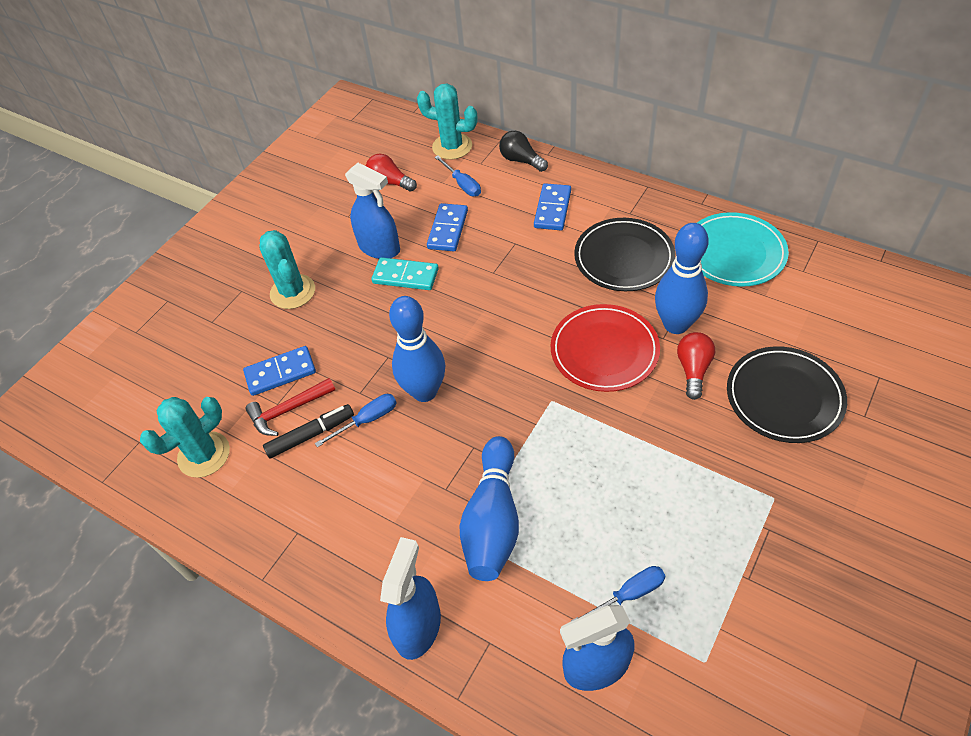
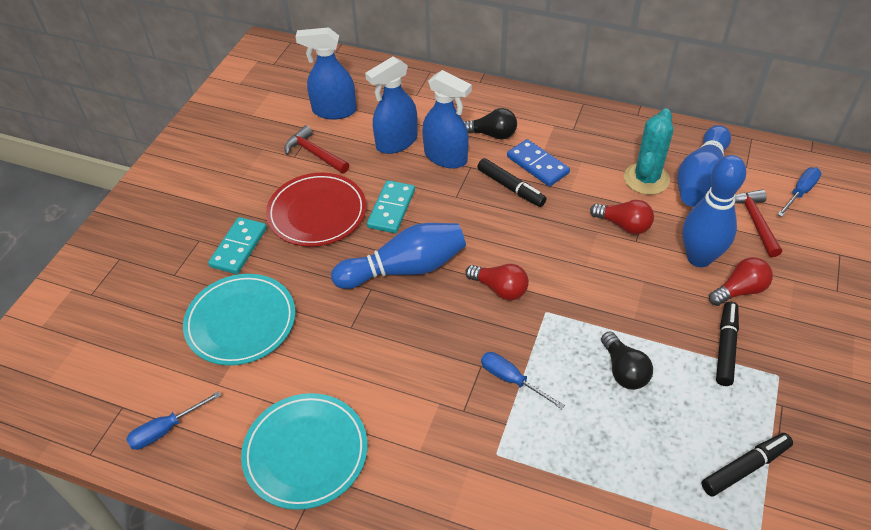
black light bulb: [499,131,548,172] = 1 -> [463,108,517,140] [601,332,653,390] = 2
black marker: [263,404,354,459] = 1 -> [477,158,547,207] [701,433,793,497] [716,301,739,386] = 3
black plate: [574,218,675,291] [727,346,847,443] = 2 -> none = 0
blue domino: [243,346,316,396] [427,203,468,251] [534,183,571,230] = 3 -> [507,139,570,187] = 1
red hammer: [246,378,335,436] = 1 -> [284,125,349,173] [735,189,782,257] = 2
red light bulb: [366,154,417,192] [677,332,715,400] = 2 -> [465,264,529,300] [590,200,654,234] [709,257,773,306] = 3
turquoise cactus: [140,397,230,478] [259,230,315,309] [417,83,477,160] = 3 -> [624,108,673,195] = 1
turquoise domino: [371,257,439,290] = 1 -> [208,217,267,274] [367,180,415,233] = 2
turquoise plate: [697,212,789,287] = 1 -> [183,274,295,365] [241,393,368,510] = 2

